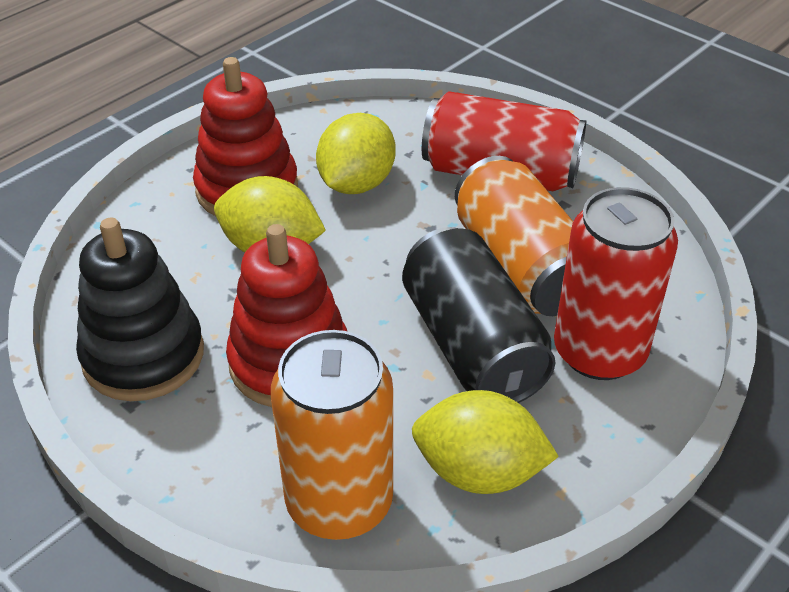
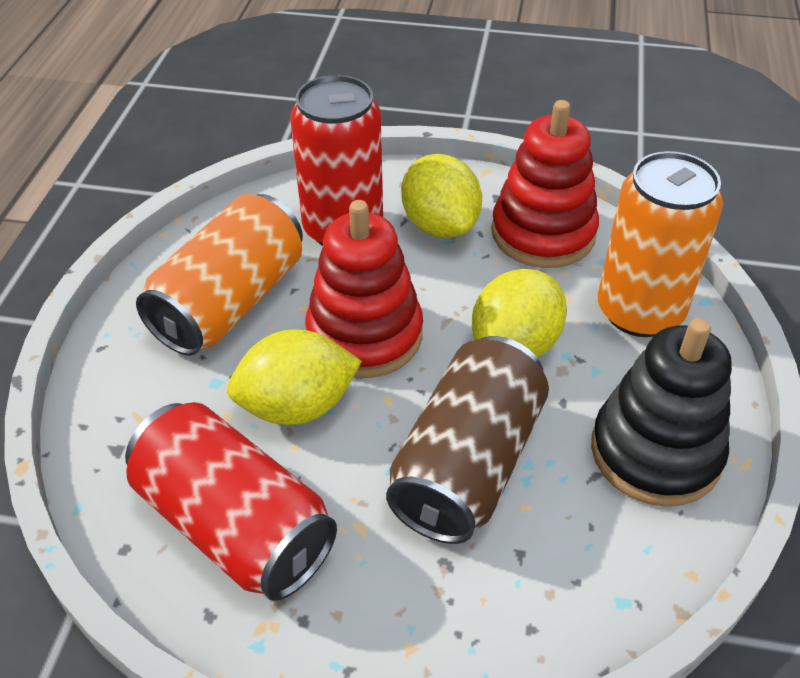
black can: [402,227,556,403] = 1 -> none = 0
brown can: none = 0 -> [386,336,549,544] = 1

